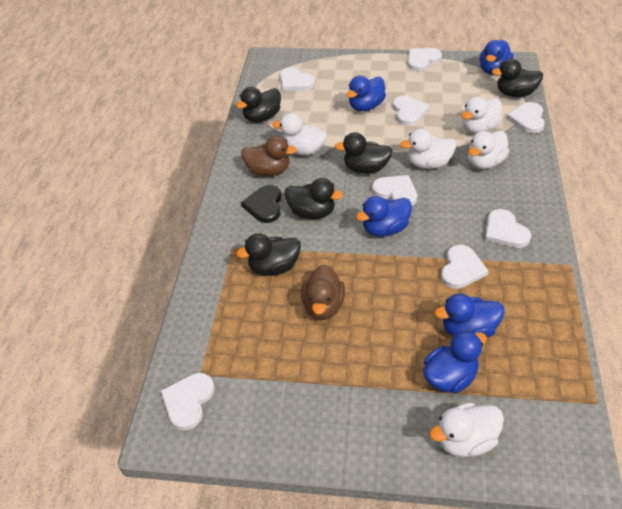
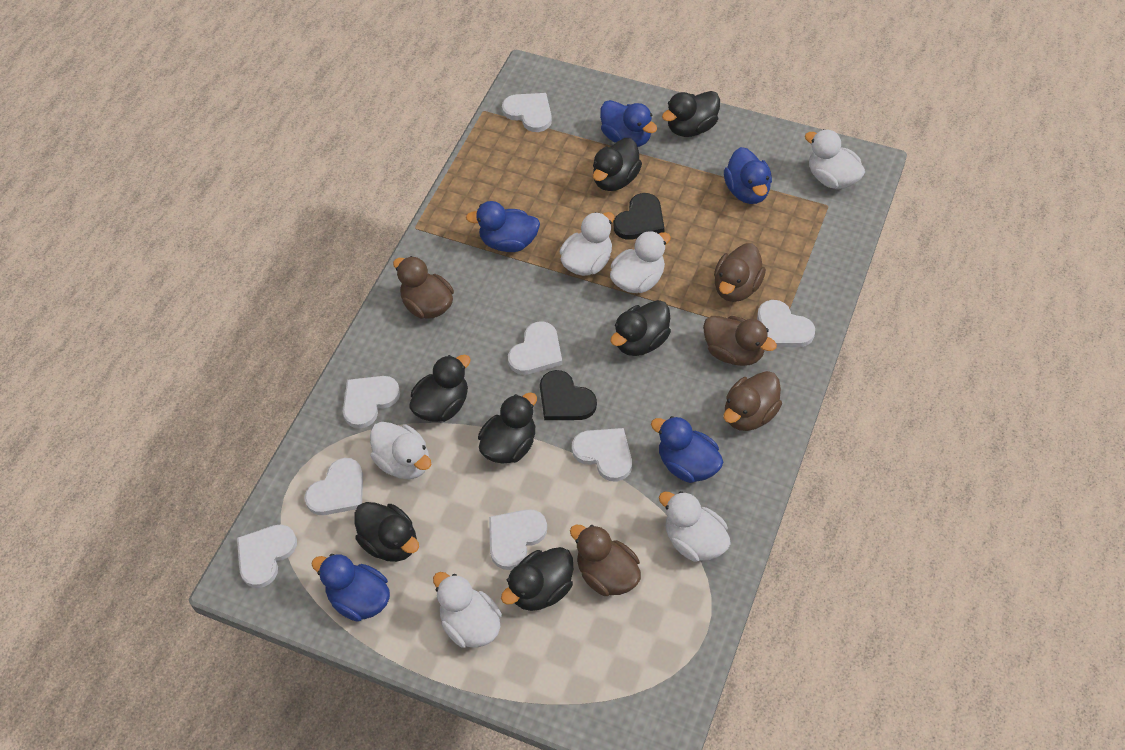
black duck: [236,87,281,122] [236,233,301,276] [285,178,343,219] [334,132,393,174] [492,59,543,97] = 5 -> [354,502,419,562] [409,355,471,422] [478,392,537,464] [501,547,573,611] [593,138,642,191] [610,300,671,356] [662,91,720,137] = 7
black heart: [241,185,281,223] = 1 -> [540,370,597,420] [614,193,665,240] = 2
brown duck: [241,136,297,176] [301,264,345,320] = 2 -> [393,256,454,319] [570,525,641,596] [703,316,777,366] [714,243,766,302] [724,371,782,431] = 5
white duck: [273,113,327,155] [400,129,456,169] [430,403,504,457] [462,97,502,134] [468,131,509,169] = 5 -> [370,422,431,479] [433,572,502,648] [560,212,614,276] [610,231,671,293] [659,491,731,562] [805,129,865,189] = 6

